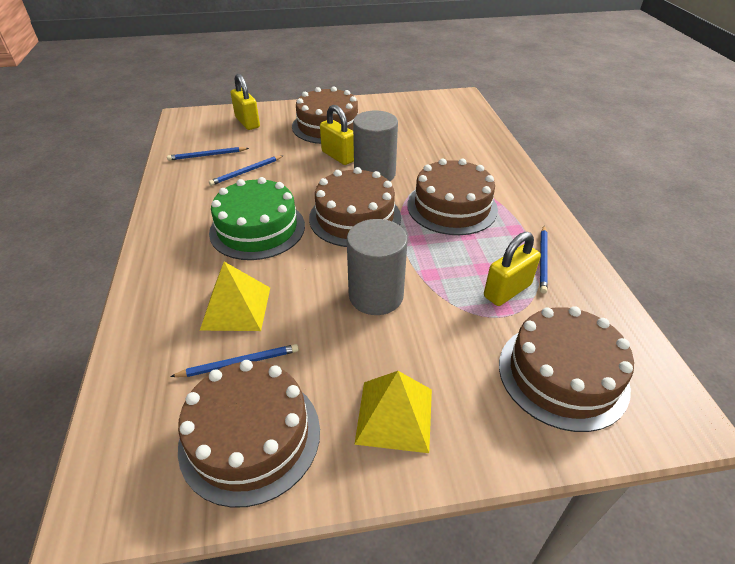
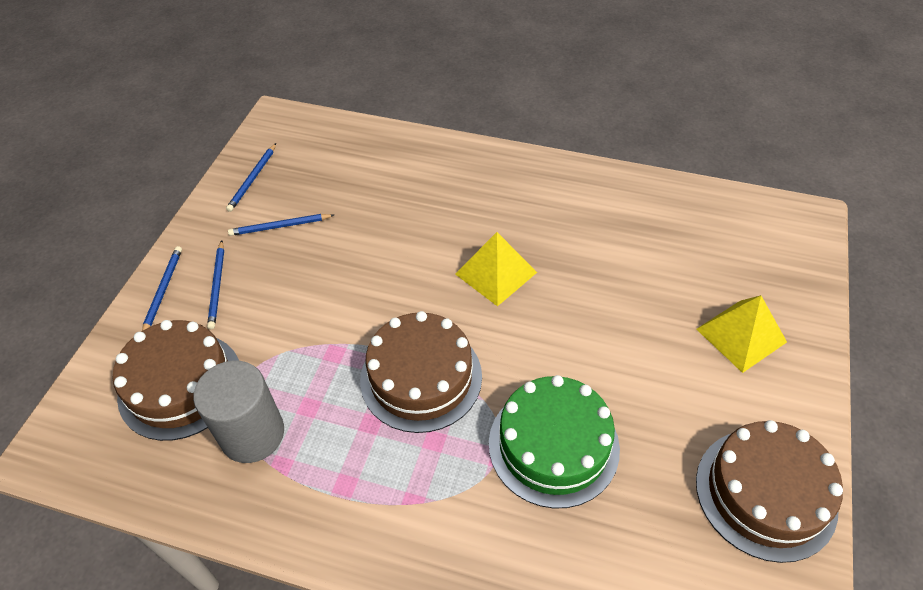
brown cake: [178,360,320,508] [292,87,358,144] [309,167,401,247] [407,158,498,235] [499,306,634,432] = 5 -> [113,320,239,441] [360,311,482,433] [696,420,843,563] = 3
grey cylinder: [347,219,408,315] [353,110,398,181] = 2 -> [193,360,284,463] = 1
yellow padlock: [231,74,260,130] [320,105,354,165] [484,232,541,306] = 3 -> none = 0

